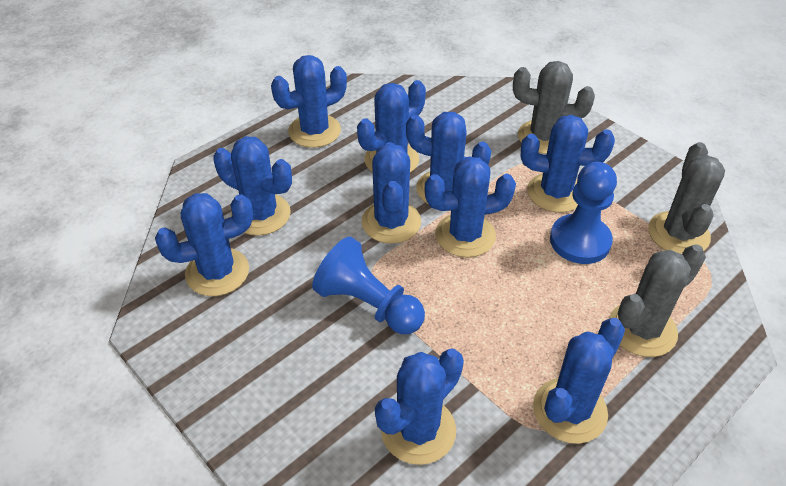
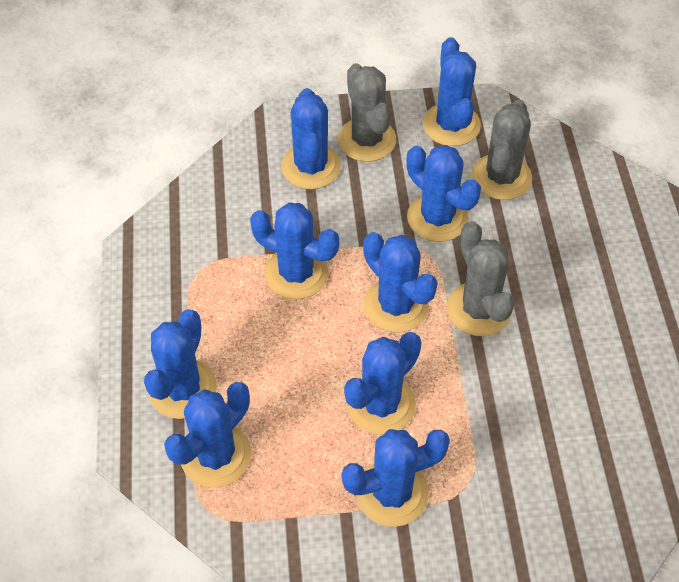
blue cactus: [155,193,253,296] [213,136,292,236] [271,55,347,148] [357,80,426,173] [362,142,421,244] [375,349,464,465] [406,112,491,205] [425,156,516,257] [521,115,615,212] [533,318,625,444] = 10 -> [144,309,217,419] [164,382,251,488] [250,203,339,300] [281,88,341,189] [341,429,450,527] [344,332,422,435] [363,232,438,332] [406,145,481,242] [423,37,481,146] = 9
blue pawn: [312,237,425,334] [550,162,617,264] = 2 -> none = 0

